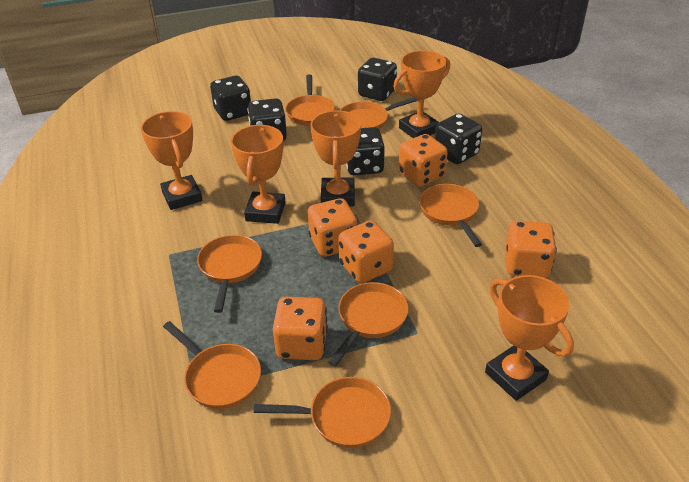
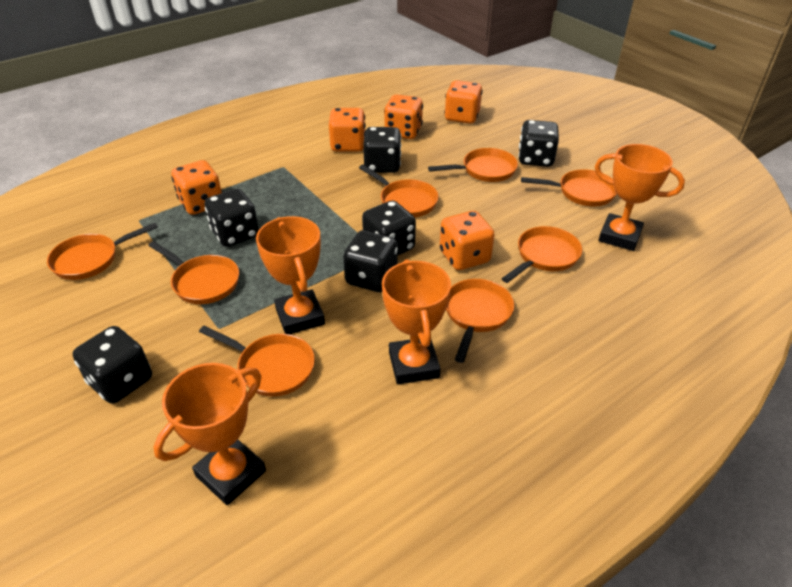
black dice: [210,76,251,121] [247,98,287,141] [346,127,385,175] [358,58,397,101] [435,113,482,164] = 5 -> [72,326,152,404] [205,189,259,247] [343,231,398,292] [362,201,416,255] [363,127,401,173] [518,120,559,167] = 6
orange pan: [163,321,261,409] [197,235,262,313] [254,377,391,448] [285,74,335,126] [328,282,408,367] [339,97,418,129] [419,184,482,247] = 7 -> [47,223,158,280] [148,241,239,304] [199,326,315,396] [359,164,439,217] [428,148,518,182] [446,279,514,363] [501,226,582,283] [521,169,617,206] = 8
orange trophy: [141,111,202,210] [231,125,286,224] [310,110,361,206] [393,50,450,138] [485,275,574,401] = 5 -> [153,363,266,505] [256,216,325,334] [382,259,451,384] [595,144,685,251] = 4

